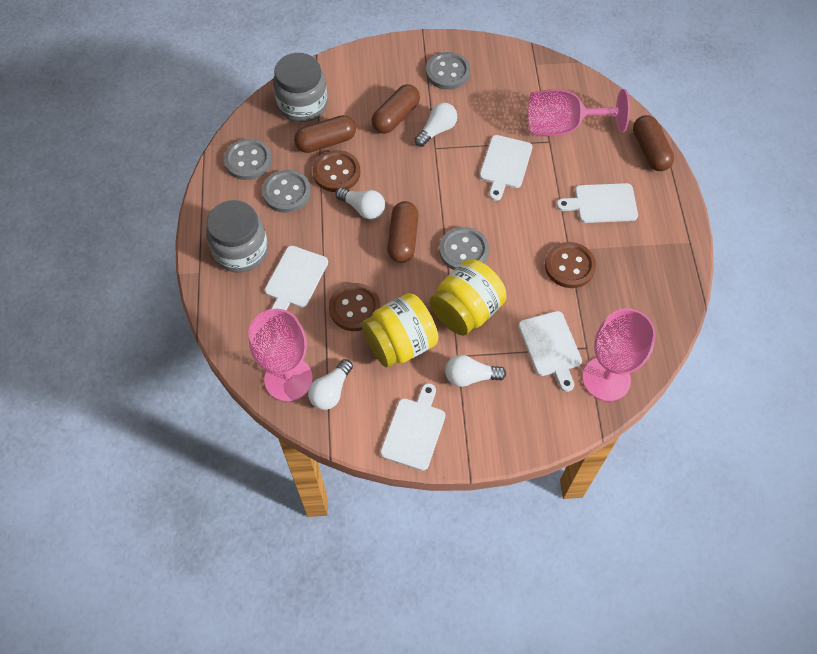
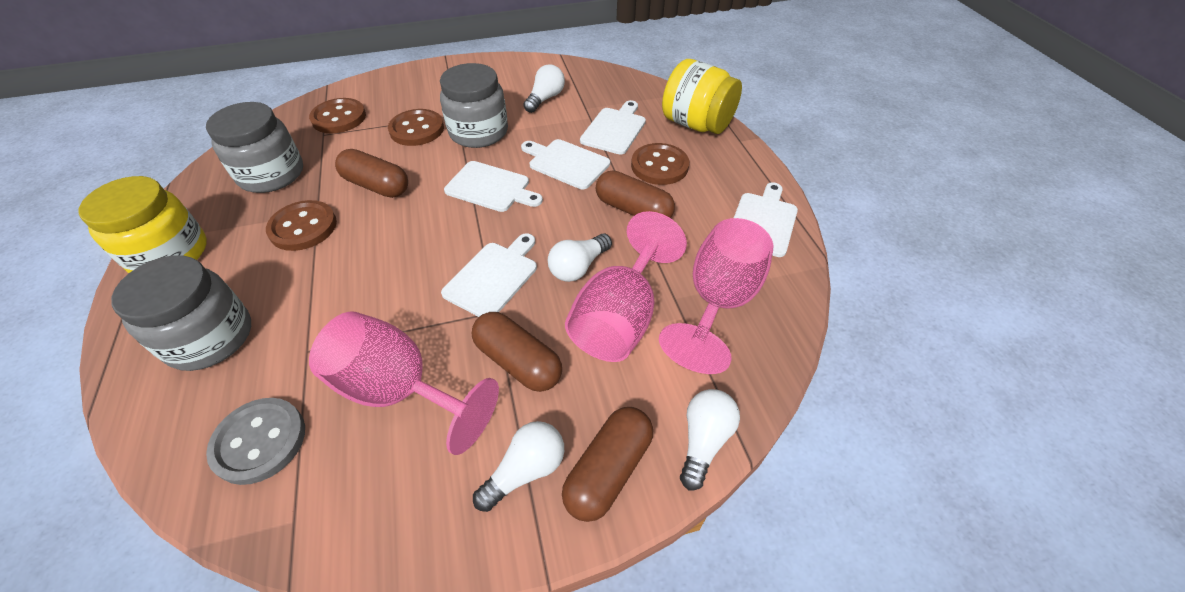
brown button: [313,150,360,192] [329,283,380,331] [545,242,596,288] = 3 -> [266,200,337,251] [309,98,366,133] [388,109,444,146] [631,143,689,185] = 4
grey button: [224,139,272,180] [262,170,311,213] [426,52,470,90] [439,227,489,270] = 4 -> [206,398,305,485] = 1
grey jar: [206,200,268,273] [273,53,327,122] = 2 -> [111,255,251,371] [206,102,303,193] [440,63,508,148] = 3

